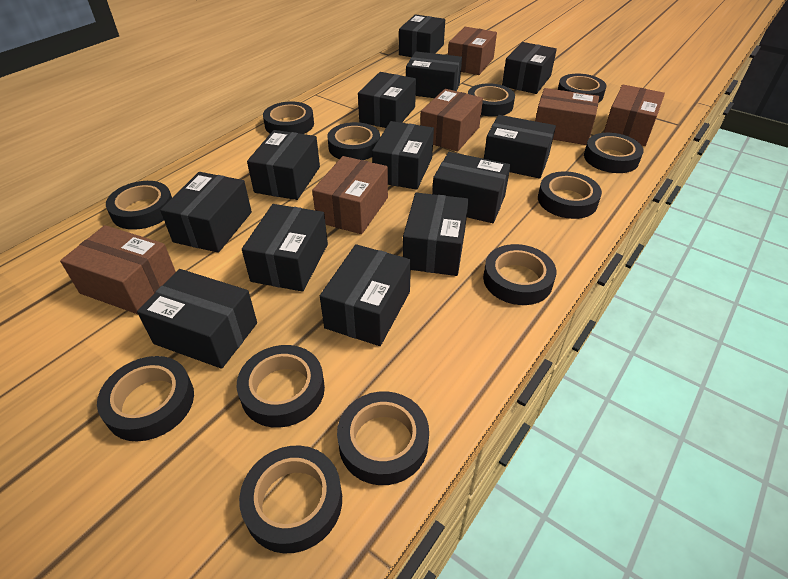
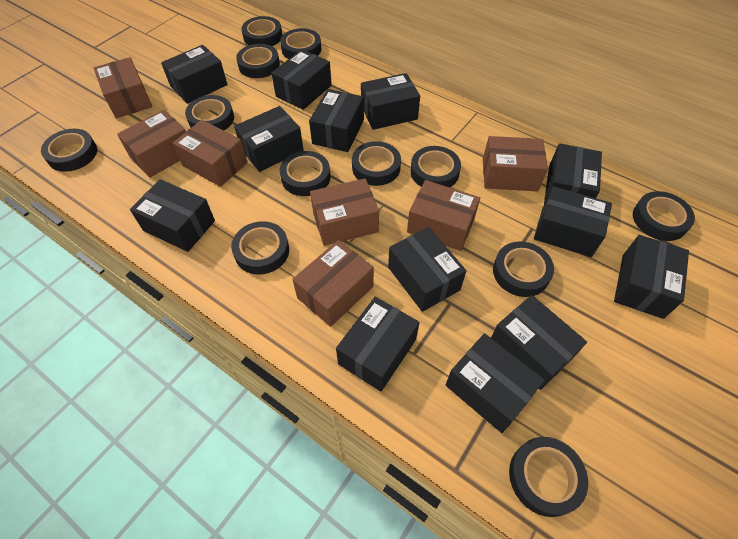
brown box: [60,225,176,314] [312,156,388,234] [420,89,483,152] [448,27,497,75] [535,88,599,145] [604,85,665,146] = 6 -> [94,57,152,118] [117,110,186,178] [173,120,248,187] [292,240,374,327] [310,178,379,246] [407,180,480,251] [483,136,548,191] = 7

